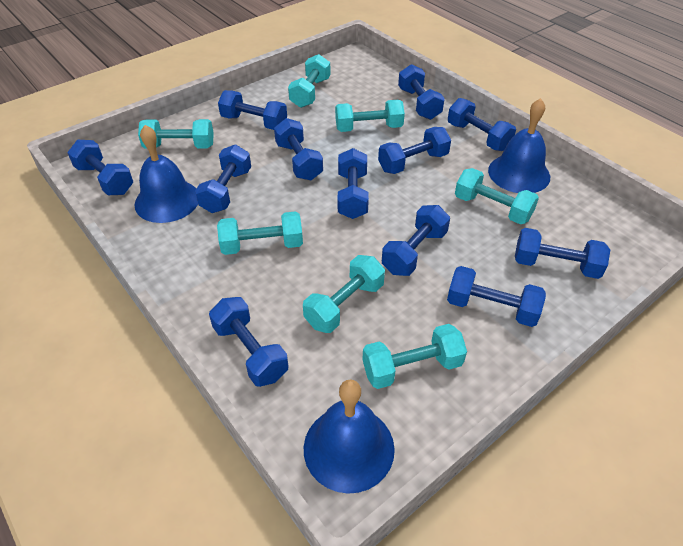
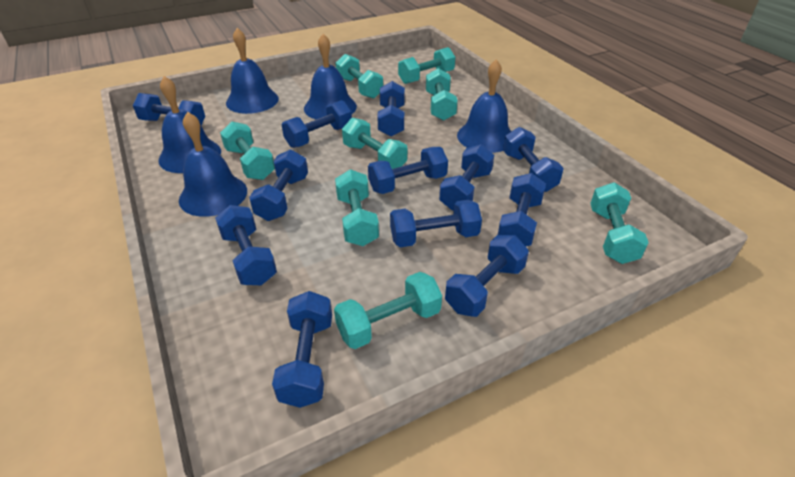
blue bell: [134,125,198,223] [304,379,395,494] [488,98,550,193] = 3 -> [158,76,221,173] [179,112,247,217] [226,28,279,114] [304,34,357,119] [457,59,511,153] = 5
turquoise dumbbell: [138,119,214,149] [217,211,303,255] [288,54,331,108] [303,255,385,333] [335,100,405,132] [362,324,467,389] [455,168,539,224] = 7 -> [220,122,275,180] [334,272,442,349] [335,169,379,246] [336,54,383,99] [342,118,407,169] [398,47,455,84] [426,68,458,121] [590,182,649,264] = 8

